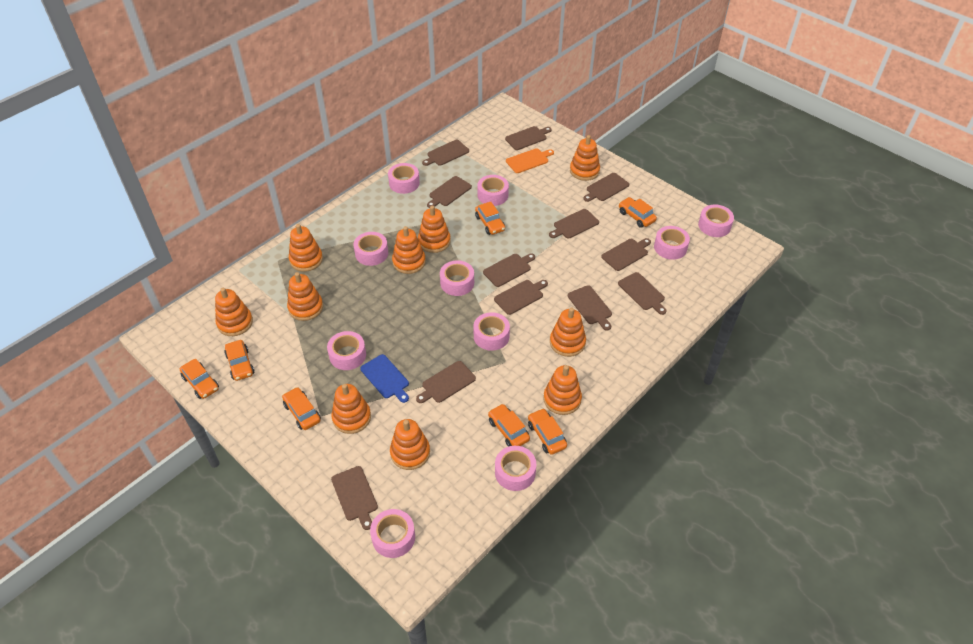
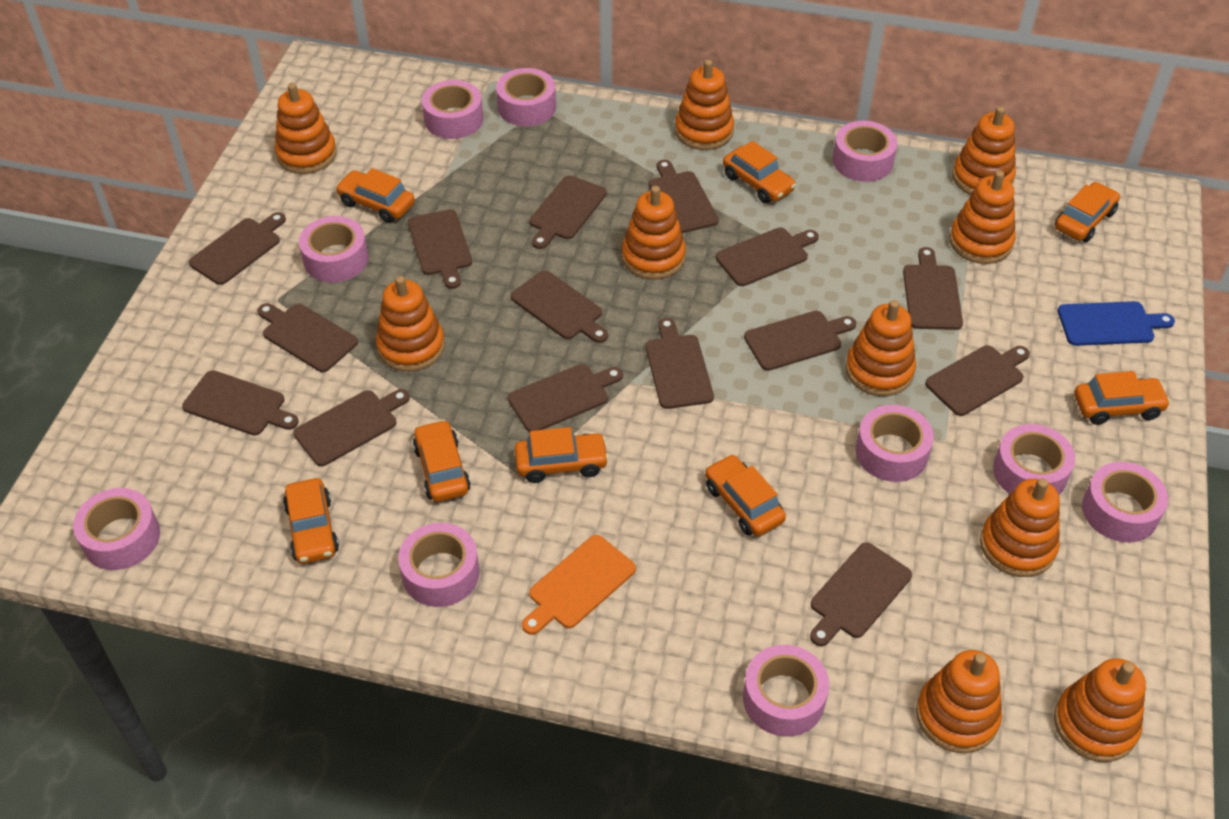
brown cutting board: [331,466,378,530] [416,361,476,403] [422,140,469,166] [427,176,472,208] [483,253,535,287] [494,280,548,315] [505,126,552,150] [549,209,599,239] [568,285,612,331] [583,173,629,202] [601,238,651,271] [618,272,667,315] = 12 -> [182,370,299,436] [189,212,286,285] [257,303,358,372] [293,389,410,466] [408,209,472,289] [508,364,623,432] [511,270,608,343] [530,175,607,249] [646,318,714,409] [649,160,719,233] [715,227,819,286] [744,311,856,371] [810,542,912,646] [903,247,963,330] [925,345,1030,416] = 15
orange car: [180,358,219,399] [225,340,254,381] [282,387,321,430] [475,202,505,235] [488,404,530,447] [528,408,567,455] [619,197,657,228] = 7 -> [283,478,339,564] [335,168,415,223] [413,419,471,502] [514,427,609,483] [705,454,786,536] [723,141,796,203] [1054,182,1120,242] [1074,371,1171,425] = 8

